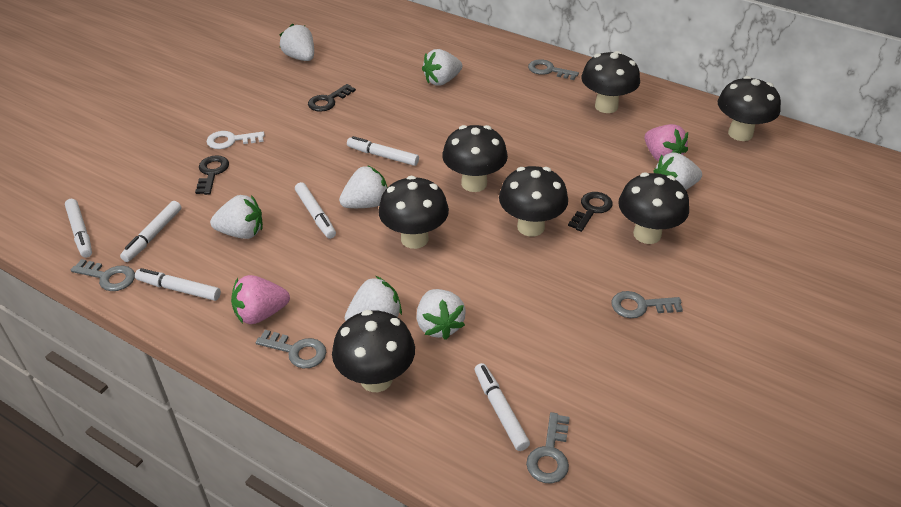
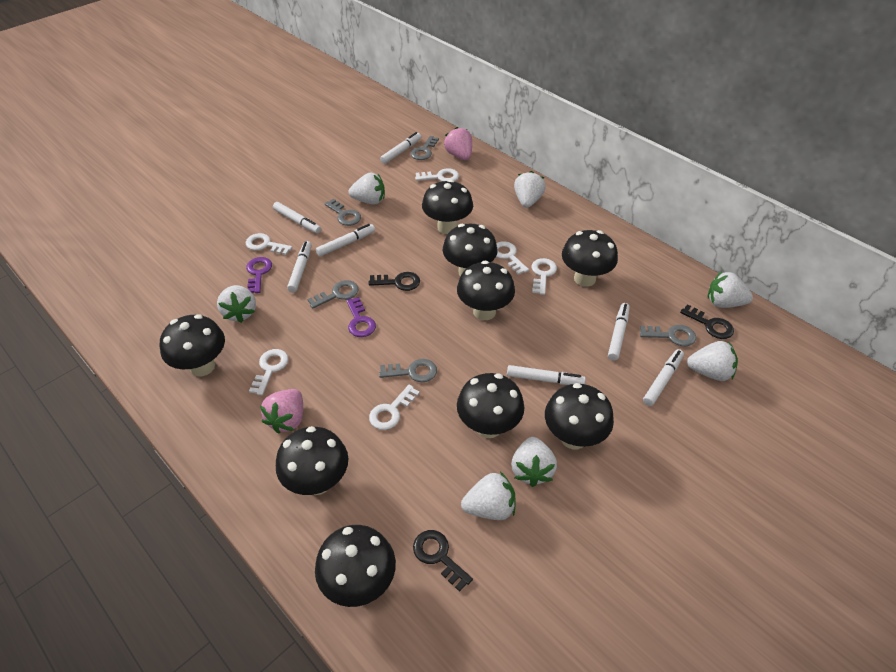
black mushroom: [332,310,415,392] [378,176,449,249] [442,125,508,192] [499,166,568,237] [581,51,640,113] [618,172,689,244] [718,76,781,141] = 7 -> [160,314,225,376] [276,426,348,495] [315,525,396,607] [422,180,473,234] [443,224,498,276] [457,261,515,320] [457,373,525,438] [545,383,614,449] [562,230,618,287] = 9
purple key: none = 0 -> [246,257,272,293] [346,297,376,337] = 2
white key: [207,131,265,149] = 1 -> [246,233,292,255] [249,349,288,395] [369,385,420,430] [415,168,459,181] [496,241,529,275] [531,258,557,295] = 6
white marker: [65,199,92,258] [120,201,181,262] [135,268,221,301] [295,182,336,239] [347,136,419,166] [475,363,530,451] = 6 -> [273,202,321,234] [287,241,311,292] [316,224,375,257] [380,132,421,164] [507,365,586,385] [608,303,630,360] [643,349,684,406] = 7

